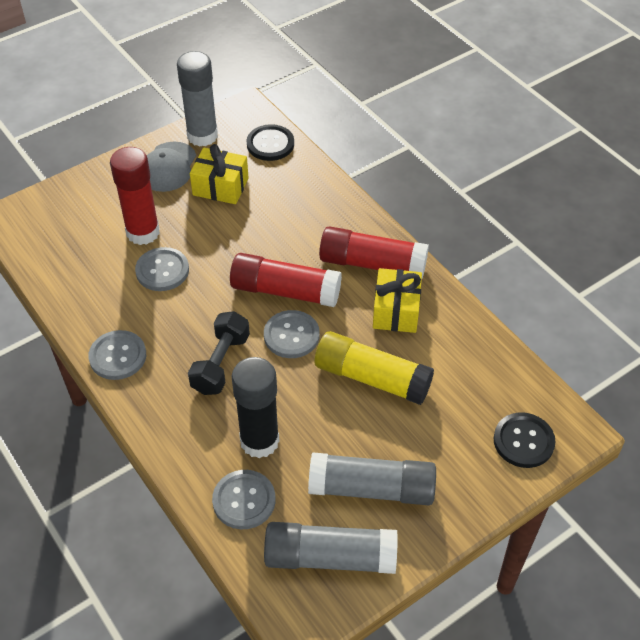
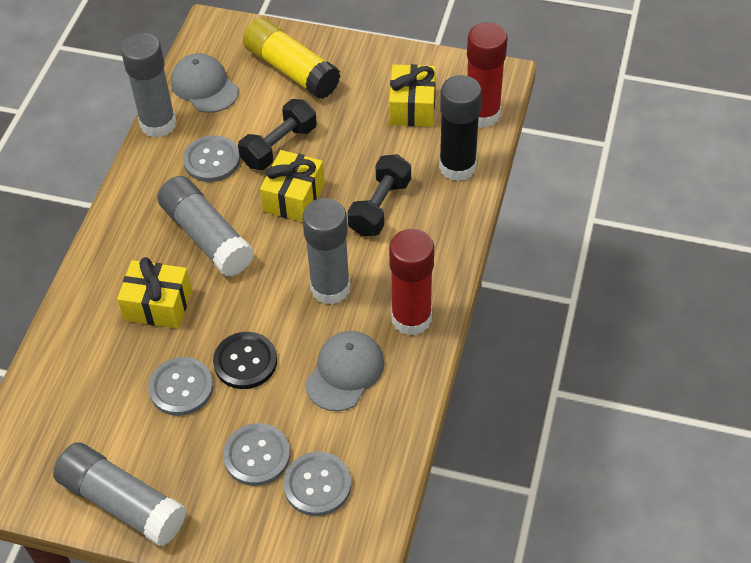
black button: [246,124,294,161] [494,412,555,468] = 2 -> [213,332,277,389] = 1
black dumbbell: [188,311,250,395] = 1 -> [238,99,317,170] [347,154,411,236] = 2
grey cap: [147,142,196,192] = 1 -> [171,53,239,113] [305,331,384,411] = 2
grey glue stick: [177,51,218,147] [264,522,398,574] [308,452,436,505] = 3 -> [53,442,186,546] [121,33,176,138] [157,176,254,277] [302,198,350,305] = 4
red glue stick: [110,147,160,245] [230,253,342,307] [319,226,429,278] = 3 -> [389,229,434,336] [467,22,508,128] = 2
yellow gift: [190,144,249,204] [373,268,422,333] = 2 -> [117,257,192,328] [260,150,325,222] [389,64,436,127] = 3

